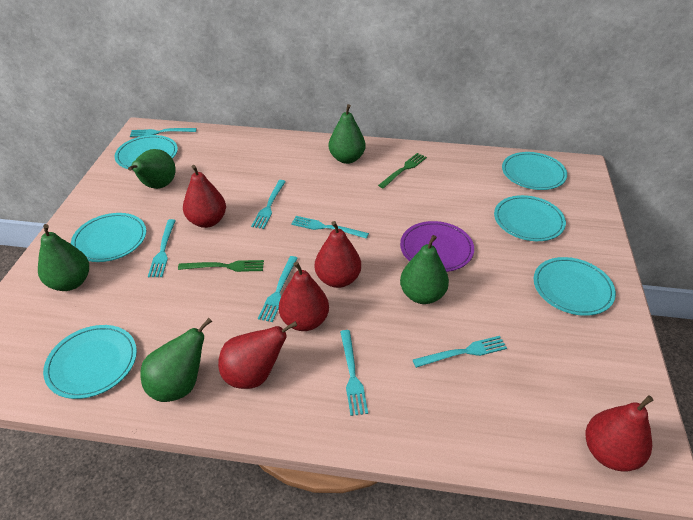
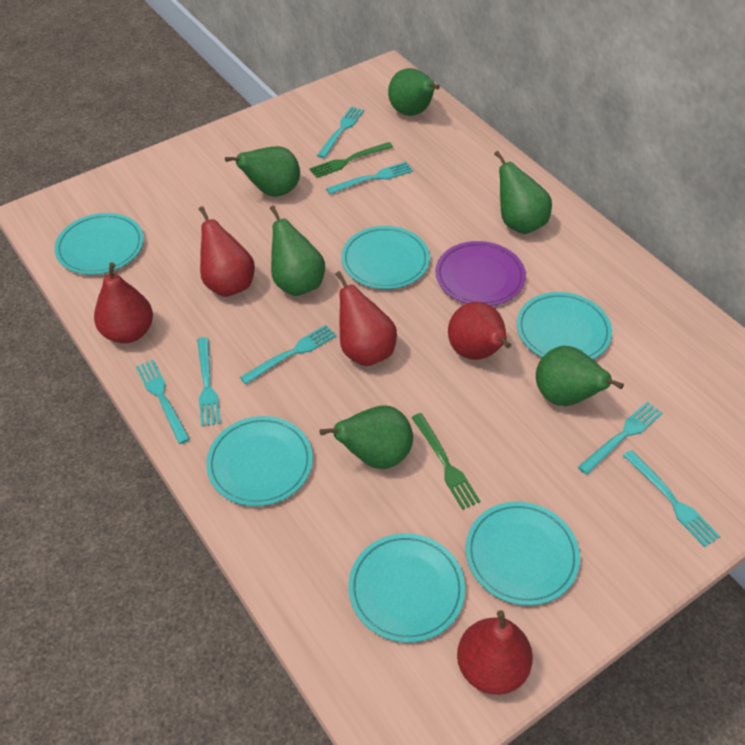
green pear: [38,224,89,291] [128,149,176,189] [140,318,212,402] [329,104,366,164] [400,235,449,304] = 5 -> [225,146,300,197] [270,206,325,296] [320,405,413,469] [388,68,440,116] [494,151,552,234] [536,346,624,406] = 6

